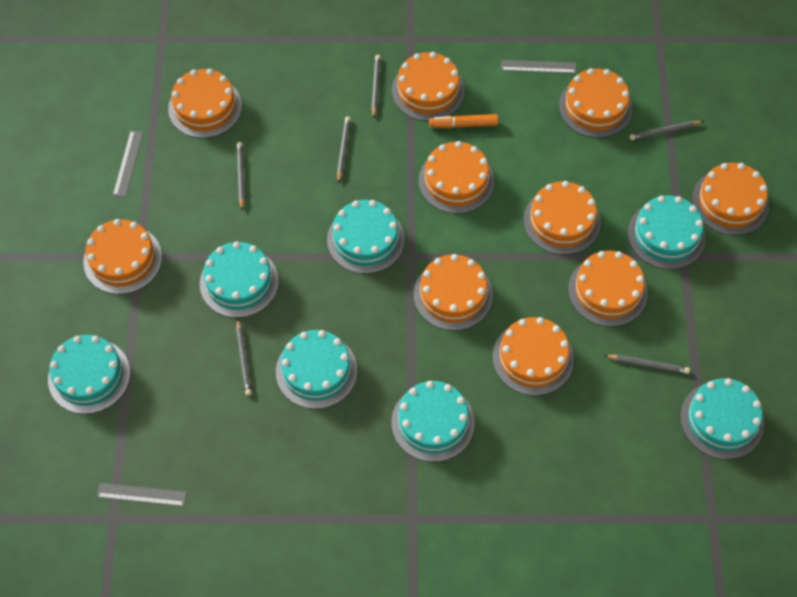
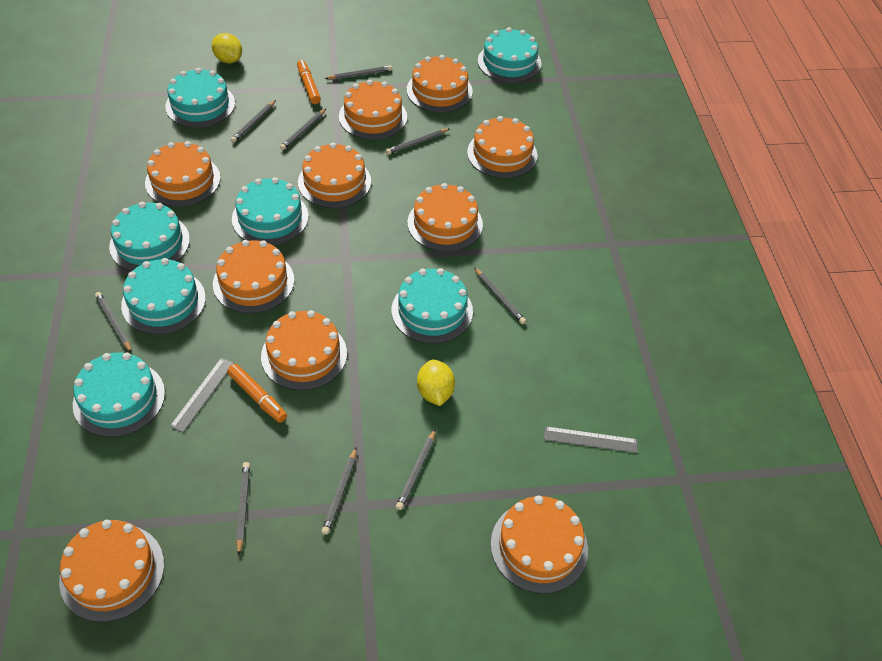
grey pencil: [236,319,252,396] [237,142,245,210] [337,116,351,184] [372,55,381,118] [604,354,690,374] [630,121,704,140] = 6 -> [95,292,132,353] [231,100,276,143] [236,462,250,556] [280,109,326,150] [321,448,357,535] [325,65,392,80] [386,128,450,155] [396,429,436,510] [474,267,526,324] = 9
grey ruler: [97,483,187,506] [113,130,144,197] [501,60,576,73] = 3 -> [170,358,234,432] [544,426,638,453] = 2
orange marker: [429,114,498,128] = 1 -> [227,364,287,423] [297,60,321,104] = 2
yellow lemon: none = 0 -> [212,33,242,63] [417,359,455,406] = 2

